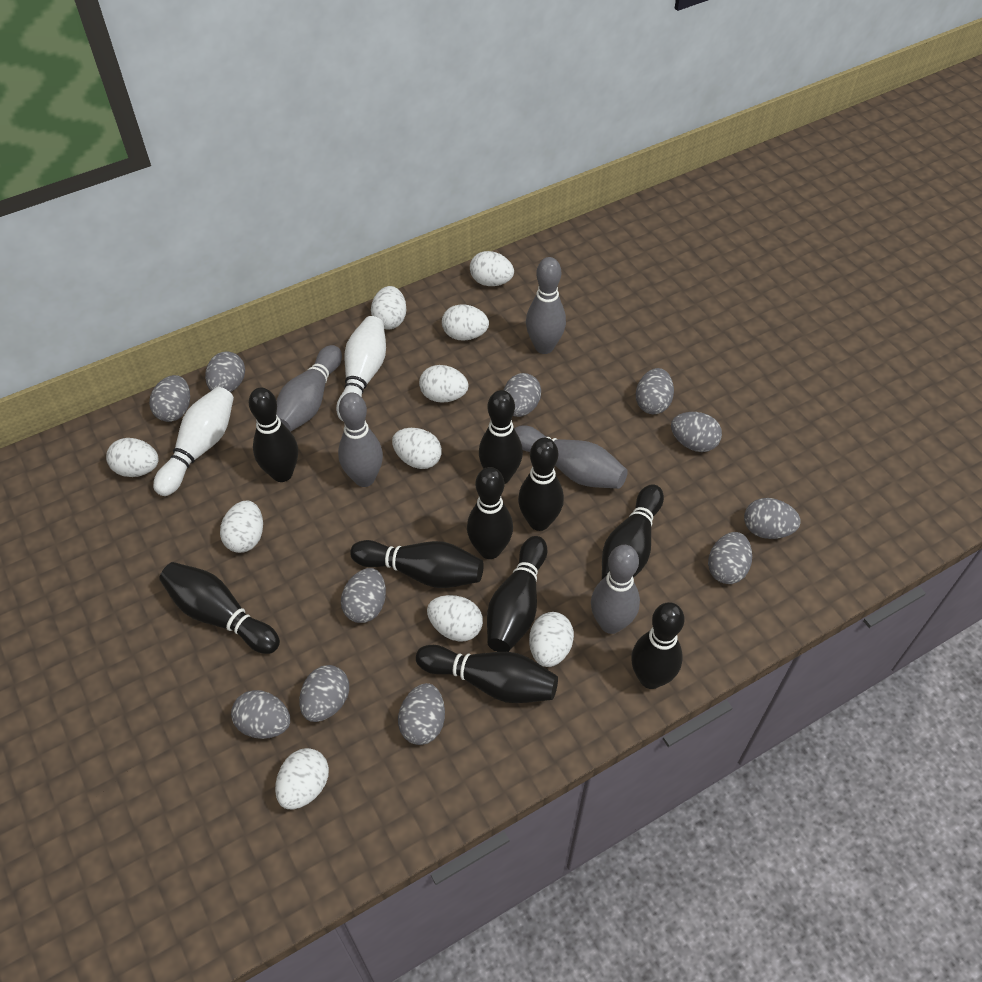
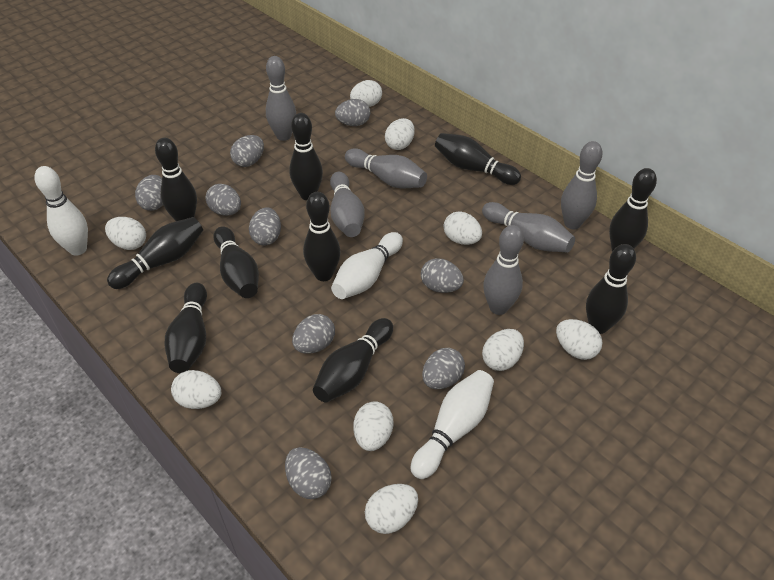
grey bowling pin: [277,345,342,432] [338,392,383,487] [514,425,628,489] [526,257,566,354] [591,545,640,634] = 5 -> [266,56,296,141] [330,172,365,237] [345,148,427,188] [482,202,575,253] [483,225,524,315] [561,141,603,229] = 6
grey egg: [149,375,190,422] [205,351,245,392] [231,690,290,739] [299,665,349,722] [341,568,386,623] [398,683,445,745] [504,373,541,417] [636,368,674,414] [671,412,722,452] [708,532,752,584] [744,498,801,539] = 11 -> [135,175,163,211] [206,184,241,216] [230,135,264,167] [249,207,281,246] [285,447,332,499] [292,314,335,354] [335,99,370,126] [421,258,464,293] [422,348,465,389] = 9
white bowling pin: [153,387,234,496] [336,316,386,422] = 2 -> [34,166,88,256] [331,232,403,299] [411,370,494,479] = 3
white egg: [106,438,159,477] [220,501,263,553] [275,748,329,809] [371,286,406,330] [392,428,442,469] [419,365,468,403] [427,595,483,642] [442,304,489,341] [470,251,514,286] [529,612,574,667] = 10 -> [105,217,146,250] [171,370,221,409] [350,80,382,107] [354,401,394,451] [365,484,418,534] [385,118,415,150] [444,211,482,245] [482,329,524,371] [556,319,602,360] = 9

